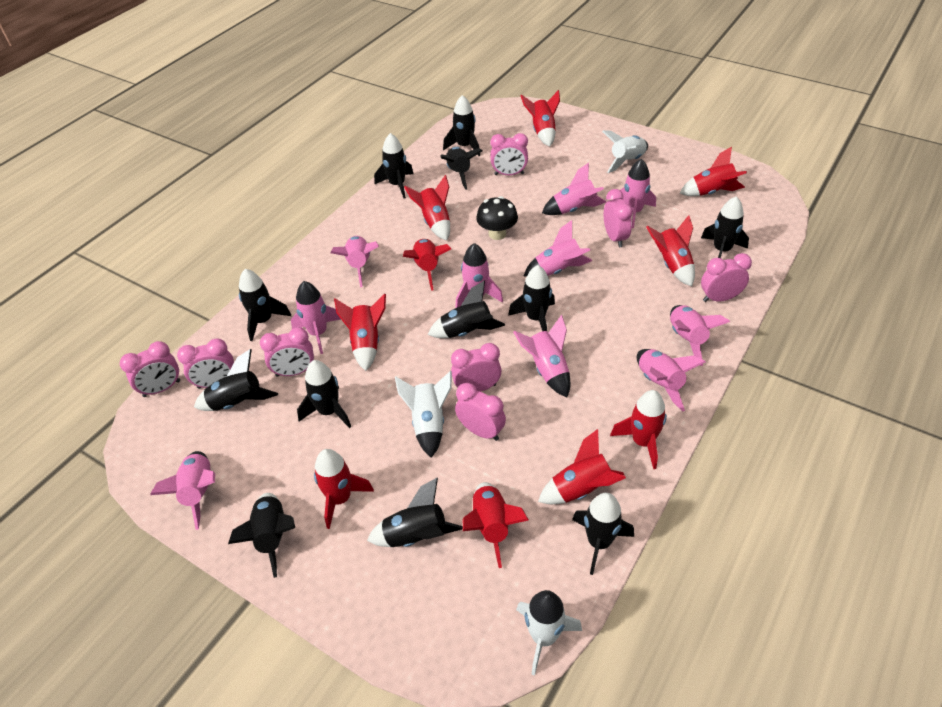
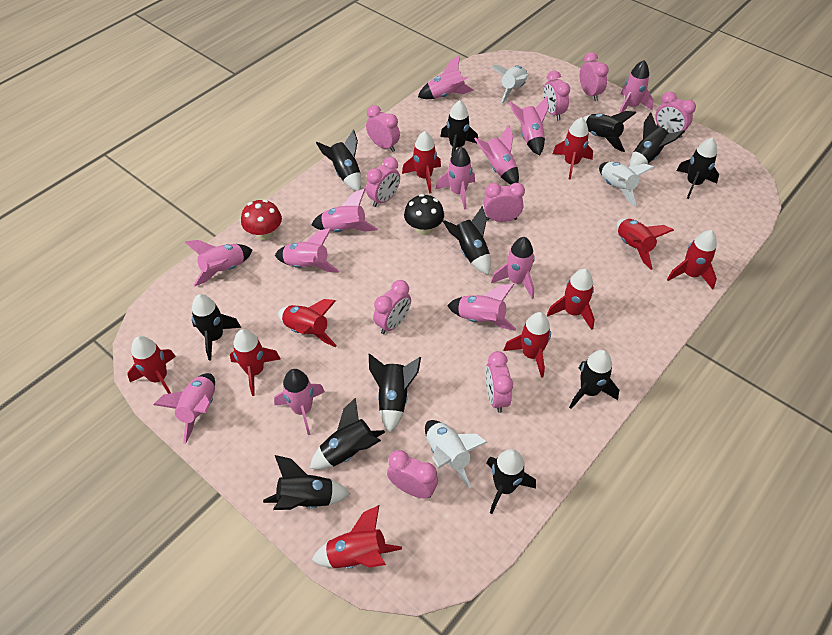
pink clock: [120,341,180,397] [177,338,234,389] [260,327,314,377] [451,343,502,392] [455,383,506,441] [490,133,528,175] [604,189,633,247] [701,253,752,302] = 8 -> [366,105,400,152] [366,157,400,207] [373,280,411,334] [387,450,438,499] [484,183,525,222] [485,351,513,413] [543,71,570,120] [579,52,609,101] [656,91,696,138] = 9
pink rocket: [150,451,215,530] [291,281,341,354] [331,236,379,287] [455,243,503,308] [513,315,570,397] [524,220,592,277] [542,163,606,215] [613,159,656,228] [637,349,706,412] [670,305,730,366] = 10 -> [154,373,215,444] [185,240,252,287] [274,369,325,435] [275,228,339,273] [311,188,378,232] [418,55,474,99] [436,147,475,210] [447,284,516,331] [474,124,519,185] [491,237,535,299] [509,97,549,156] [619,60,654,113] = 12
red mushroom: none = 0 -> [241,199,282,241] = 1

